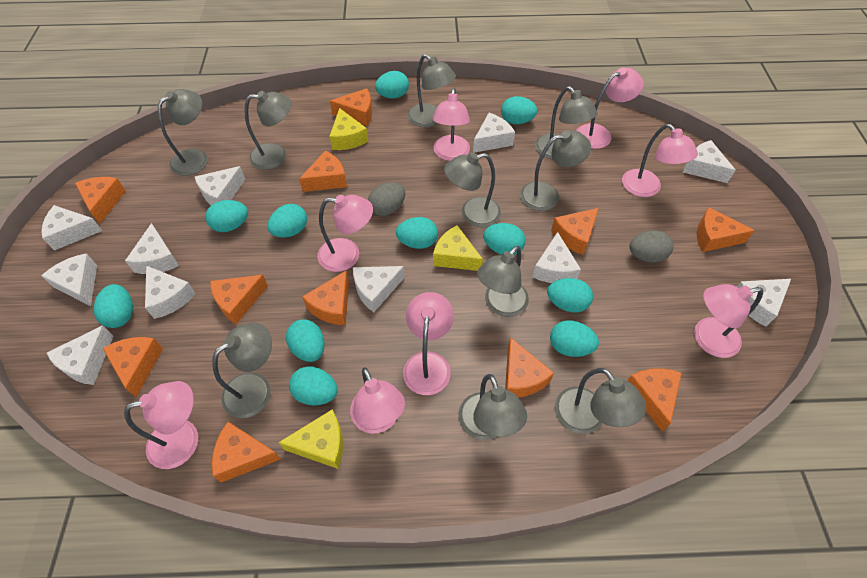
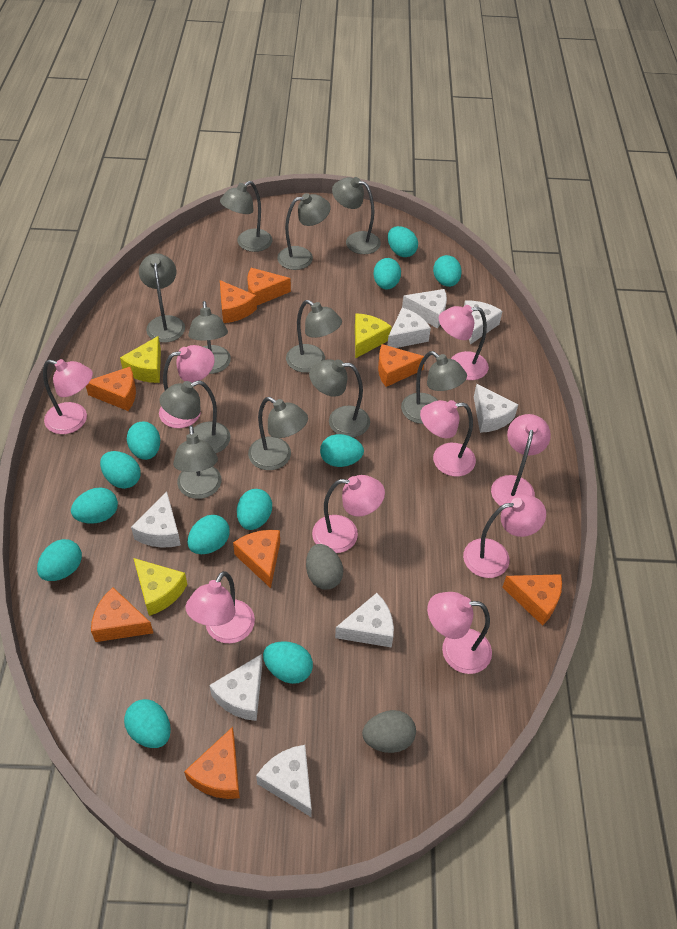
grey lamp: [158,89,208,176] [212,322,272,418] [244,91,292,170] [407,54,456,127] [444,152,501,227] [458,374,527,440] [477,246,529,317] [520,130,591,211] [535,86,598,159] [555,368,646,434] = 10 -> [139,253,185,343] [160,380,230,453] [173,425,221,499] [188,301,231,374] [220,181,272,252] [248,397,308,470] [277,193,331,270] [286,300,342,373] [309,359,370,437] [332,177,381,254] [401,351,467,424] = 11
orange cheese: [75,177,126,224] [103,337,163,397] [210,275,268,324] [212,422,281,483] [299,151,347,192] [302,270,349,325] [330,88,372,126] [505,337,554,398] [551,208,599,255] [627,368,682,432] [697,207,755,252] = 11 -> [86,367,136,411] [91,587,153,642] [184,727,240,799] [220,280,257,323] [233,530,280,588] [247,268,291,305] [378,344,424,387] [502,574,562,626] = 8
pink lamp: [124,381,198,469] [318,195,373,272] [350,367,405,434] [403,292,454,395] [432,88,470,161] [576,67,644,149] [622,124,698,197] [694,284,763,358] = 8 -> [43,359,93,434] [159,345,215,428] [186,571,255,643] [312,475,385,553] [420,400,476,477] [427,592,492,674] [439,305,489,380] [463,494,546,578] [491,414,551,506] = 9
turquoise egg: [93,284,133,328] [206,200,248,232] [267,204,307,237] [286,319,325,362] [289,366,338,406] [375,71,409,99] [396,217,438,249] [483,223,526,255] [501,96,537,124] [547,278,593,313] [550,321,599,357] = 11 -> [37,539,82,581] [71,487,118,524] [100,451,141,489] [124,699,171,748] [127,421,160,460] [187,515,230,554] [237,489,272,530] [263,641,313,684] [320,434,364,467] [373,258,401,289] [388,226,418,257] [433,255,462,287] = 12
white cheese: [41,205,102,251] [41,253,97,306] [47,325,113,385] [125,223,179,274] [145,266,196,319] [195,166,245,205] [353,266,405,312] [473,113,515,153] [532,232,581,283] [683,140,736,183] [737,279,791,327] = 11 -> [131,491,181,548] [209,655,262,721] [256,745,312,817] [335,593,394,648] [387,308,431,348] [402,289,447,328] [464,301,502,345] [474,384,518,433] = 8

